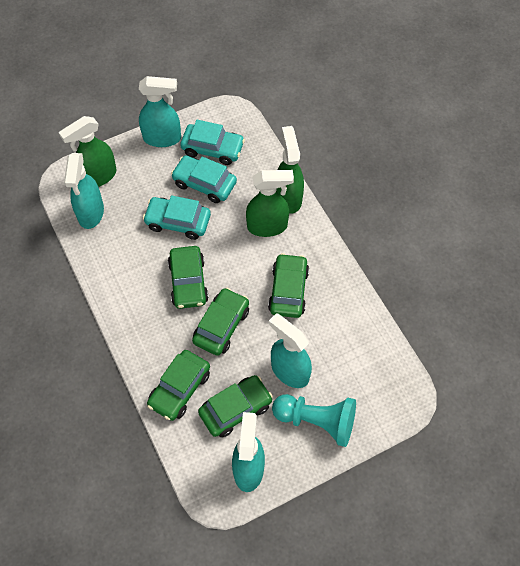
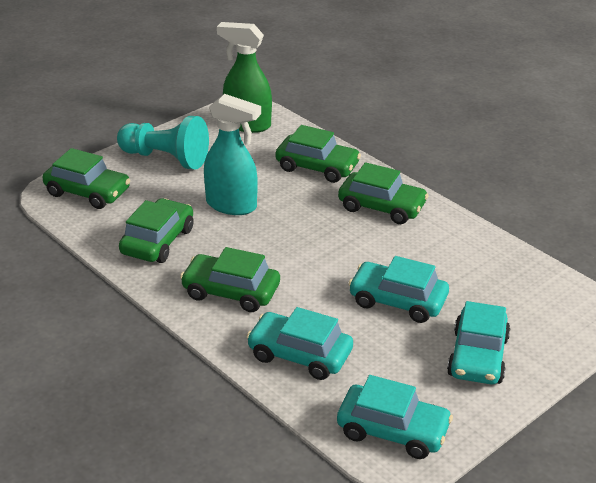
green spray bottle: [59,116,116,187] [246,170,294,237] [276,126,304,213] = 3 -> [217,22,272,133] = 1
turquoise car: [143,195,211,240] [171,155,237,203] [180,120,245,165] = 3 -> [246,307,353,380] [337,375,453,459] [348,256,449,323] [447,301,510,384] = 4
turquoise spray bottle: [64,153,104,229] [139,76,181,147] [232,412,265,492] [269,313,312,388] = 4 -> [204,94,261,215] = 1

